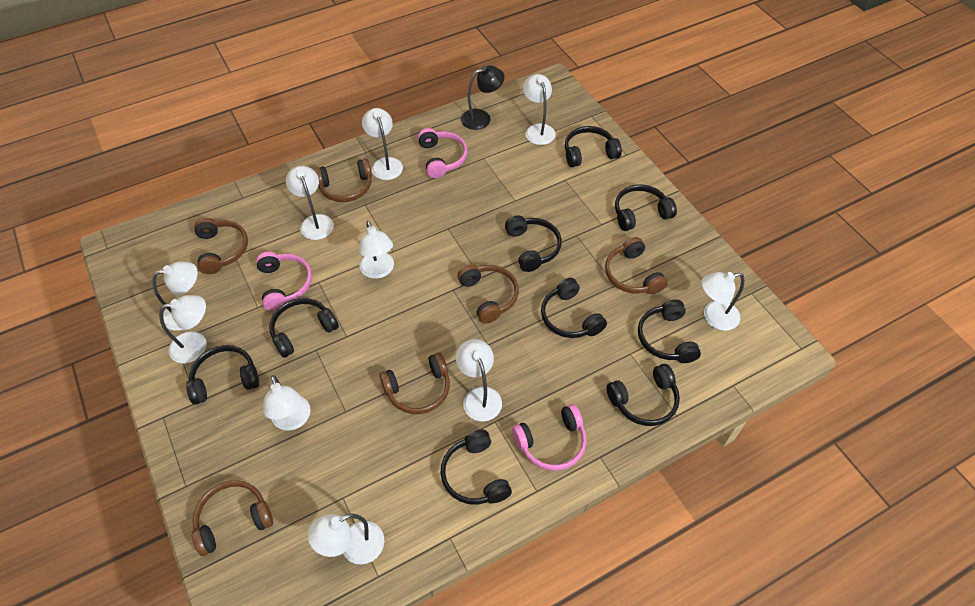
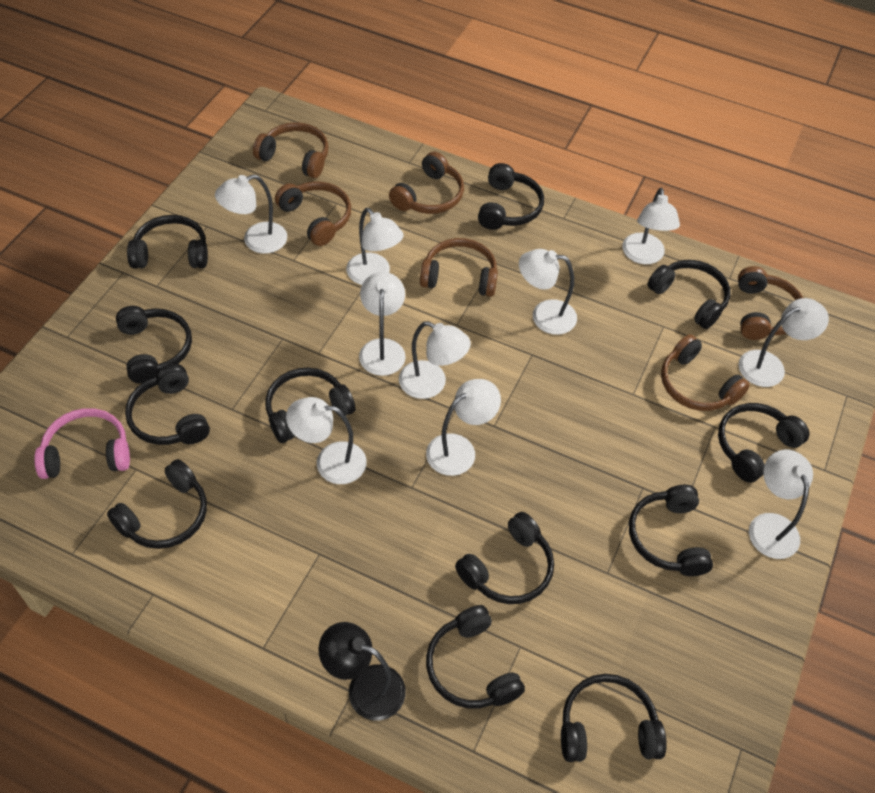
black headphones: [186,345,259,405] [269,298,339,358] [440,430,512,505] [505,215,562,272] [541,278,607,338] [565,126,622,167] [606,364,680,426] [615,184,677,231] [638,299,701,363] = 9 -> [107,459,207,549] [116,306,192,384] [125,364,210,445] [127,215,208,269] [265,367,355,443] [426,605,525,708] [455,512,554,604] [478,163,544,230] [561,674,667,762] [629,485,713,576] [647,260,730,329] [718,403,810,483] = 12
pink headphones: [256,252,312,311] [418,128,468,178] [512,404,587,471] = 3 -> [34,408,130,479] = 1

